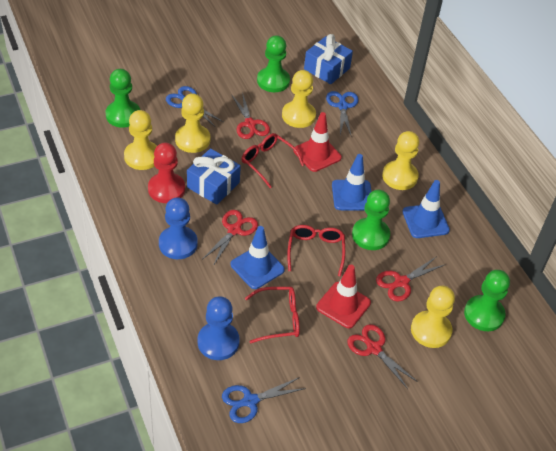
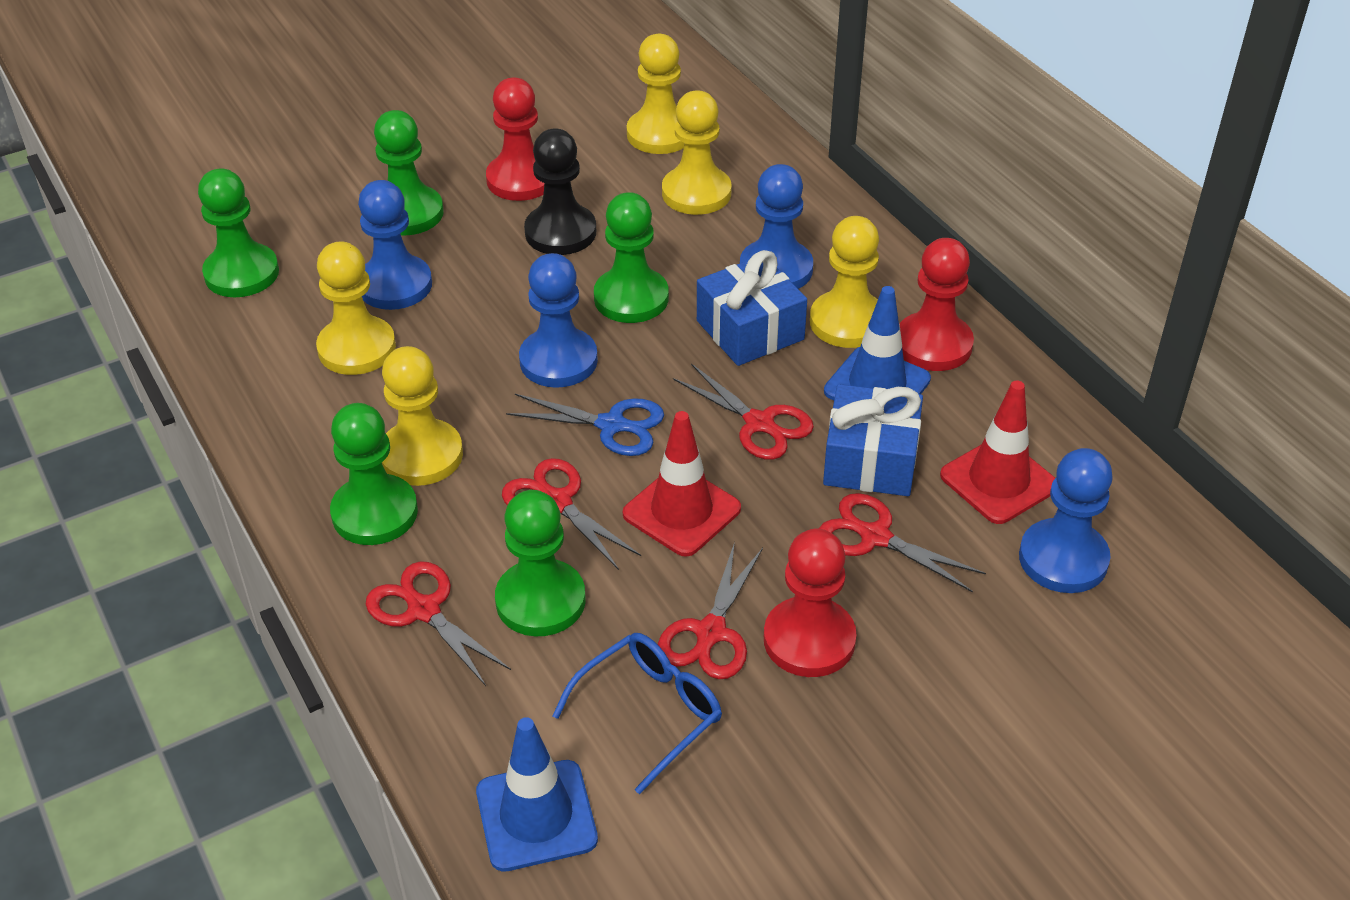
black pawn: none = 0 -> [524,129,596,255] = 1
blue glasses: none = 0 -> [552,633,722,794] = 1
blue pawn: [159,197,198,259] [198,296,240,360] = 2 -> [358,180,432,310] [519,253,598,388] [740,164,813,289] [1019,448,1113,593] = 4
blue scissors: [166,86,223,127] [222,377,306,423] [326,91,358,137] = 3 -> [506,394,664,456] = 1
blue traffic cone: [231,226,285,289] [332,154,372,211] [402,180,450,238] = 3 -> [476,717,598,872] [824,286,931,401] = 2
green pawn: [105,69,140,128] [257,35,290,92] [352,190,390,250] [464,270,510,331] = 4 -> [198,168,279,297] [330,403,418,545] [374,110,443,236] [495,490,586,637] [594,192,669,323] = 5
red glasses: [241,133,304,188] [245,287,300,343] [287,225,345,277] = 3 -> none = 0
red pawn: [148,143,185,203] = 1 -> [486,78,544,201] [764,529,856,677] [899,238,974,371] = 3
red scissors: [203,210,258,266] [232,92,270,139] [347,324,418,389] [376,256,446,302] = 4 -> [366,561,511,686] [502,458,641,570] [658,542,763,679] [673,364,814,460] [819,493,986,592] = 5

